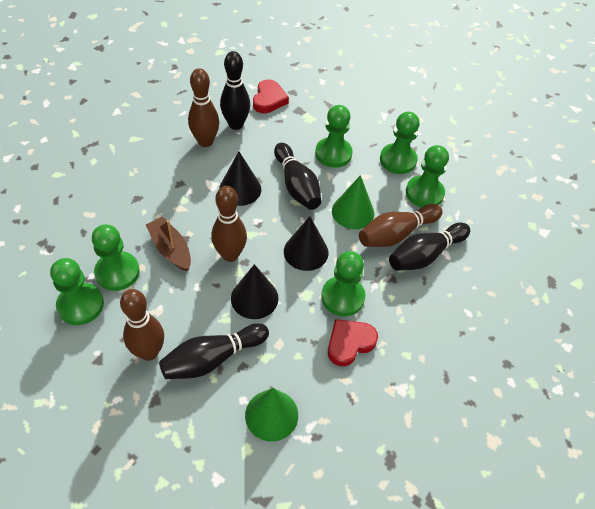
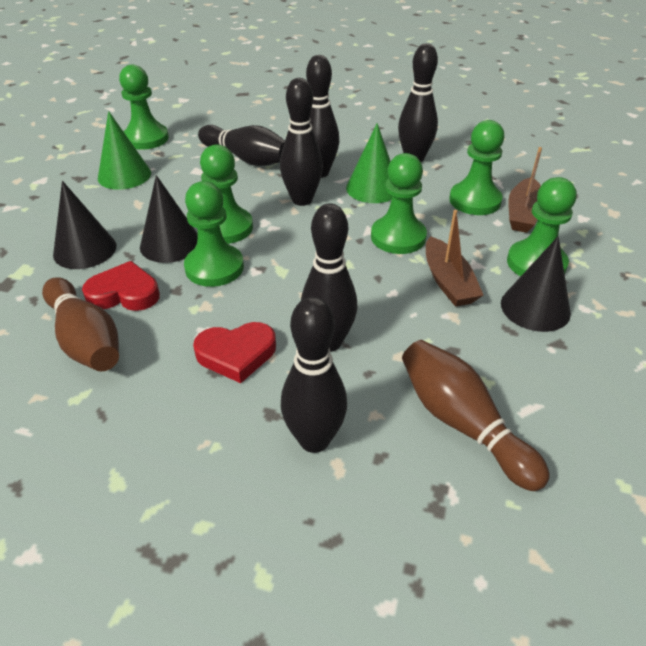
black bowling pin: [159,323,269,379] [220,51,250,130] [274,143,321,210] [389,222,470,271] = 4 -> [198,125,285,166] [280,78,323,206] [281,297,347,453] [301,203,357,352] [306,55,339,178] [398,43,438,162] = 6
brown boat: [146,217,191,271] = 1 -> [426,210,484,307] [508,147,542,233] = 2
brown bowling pin: [120,289,164,361] [188,68,219,147] [211,186,247,262] [359,204,442,247] = 4 -> [42,277,119,371] [402,340,550,491] = 2

